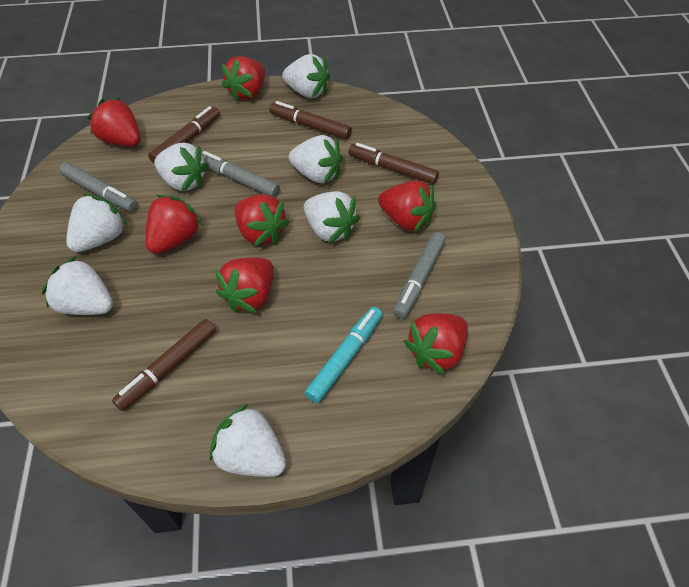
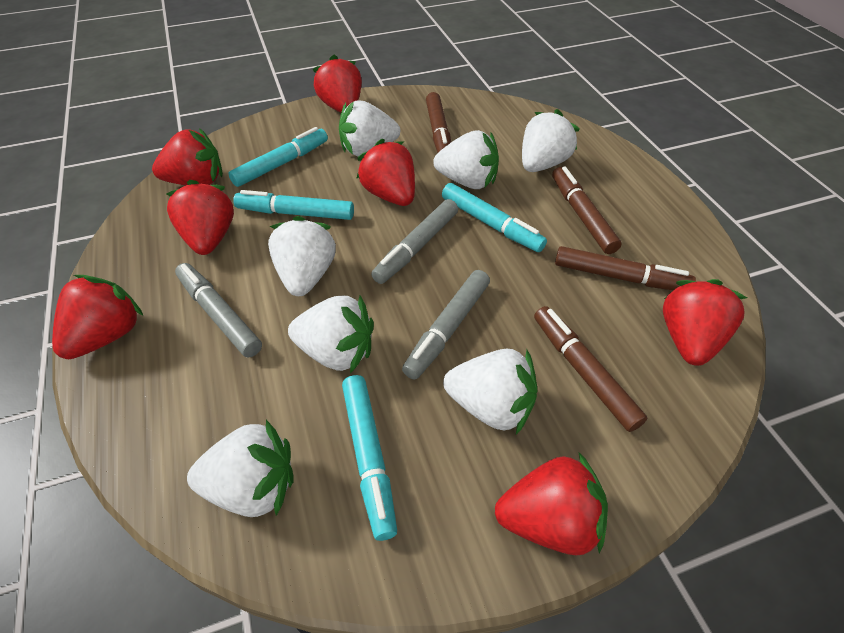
turquoise marker: [305,307,382,403] = 1 -> [228,127,328,187] [233,190,354,220] [342,375,397,541] [442,183,547,252] = 4

